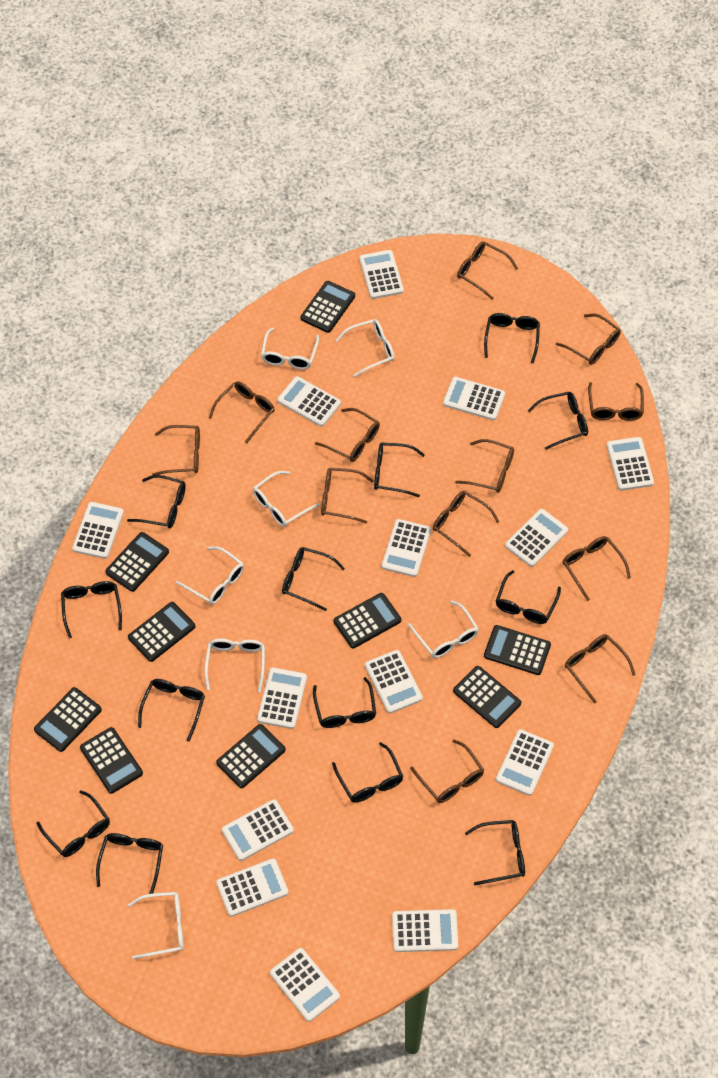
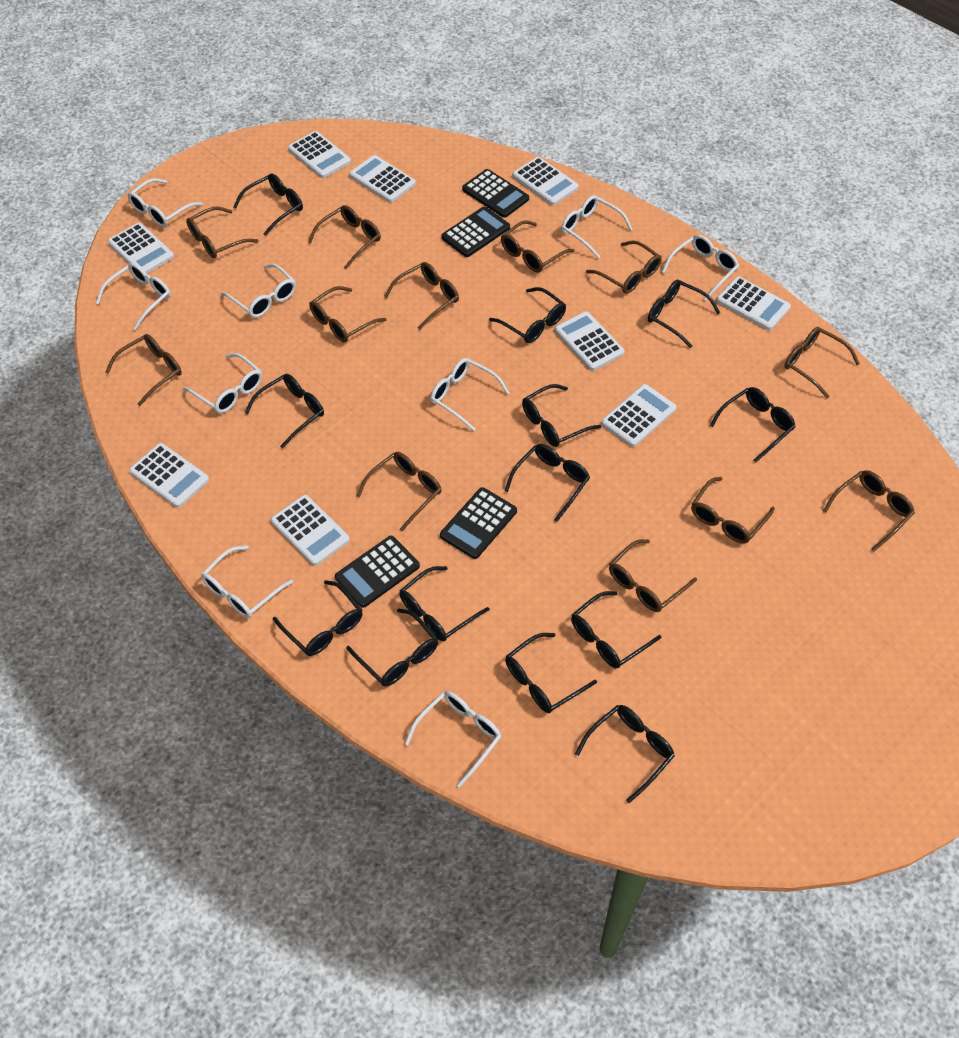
black calculator: [34,687,102,752] [80,727,143,794] [105,532,169,592] [128,602,195,662] [216,724,286,788] [300,281,355,333] [334,593,401,648] [453,666,521,728] [484,625,551,675] = 9 -> [335,536,420,608] [440,487,517,559] [441,206,510,257] [462,169,529,218] = 4
white calculator: [72,502,124,559] [216,858,289,917] [222,799,294,861] [257,667,307,729] [270,948,340,1022] [277,376,341,427] [359,250,404,299] [365,650,423,713] [381,519,431,577] [392,909,458,952] [443,377,505,420] [496,729,554,796] [505,509,568,567] [607,437,654,491] = 14 -> [108,223,174,274] [129,443,209,508] [271,495,350,566] [288,131,351,178] [349,155,416,203] [513,157,579,205] [555,311,625,371] [601,384,676,447] [716,277,791,330] = 9
white glasses: [128,892,184,959] [176,546,244,605] [205,639,265,692] [253,471,320,527] [261,328,319,370] [336,319,395,377] [408,600,479,658] = 7 -> [96,263,171,330] [128,178,203,227] [183,353,262,413] [201,545,293,618] [221,263,296,318] [405,691,501,788] [430,358,509,431] [561,195,633,259] [662,235,739,300] = 9

